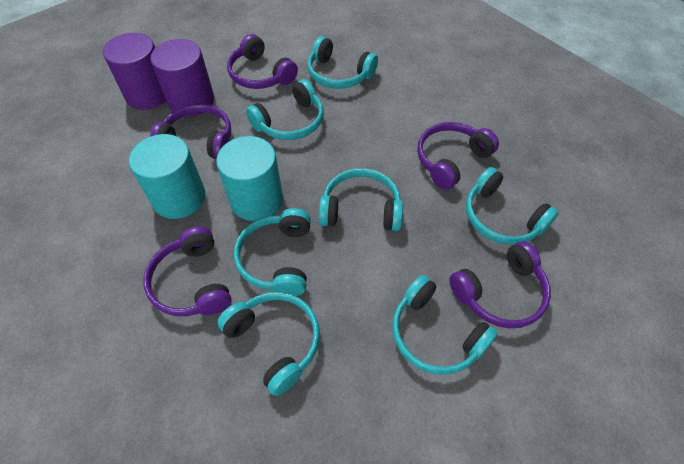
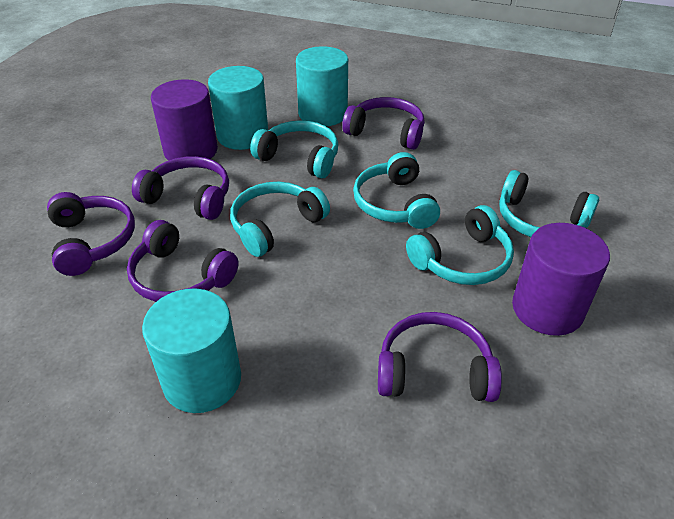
turquoise cylinder: [129,134,205,219] [216,136,283,221] = 2 -> [142,288,241,413] [208,66,268,150] [296,46,348,126] = 3
turquoise headphones: [217,292,320,396] [234,208,311,296] [246,79,324,140] [307,36,378,89] [319,168,403,231] [392,275,498,375] [466,167,559,245] = 7 -> [230,182,330,257] [250,120,338,178] [353,152,440,229] [406,205,514,285] [499,170,599,237] = 5

